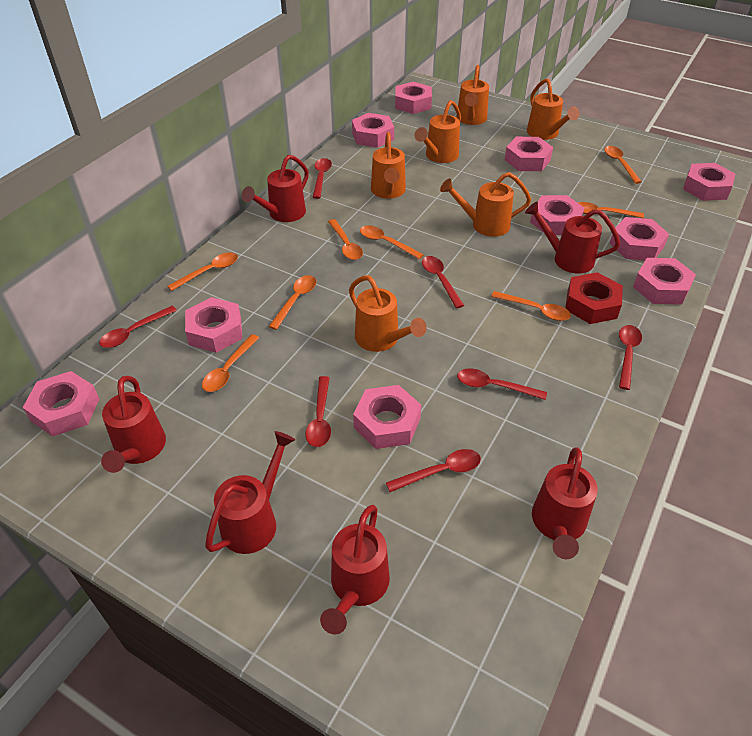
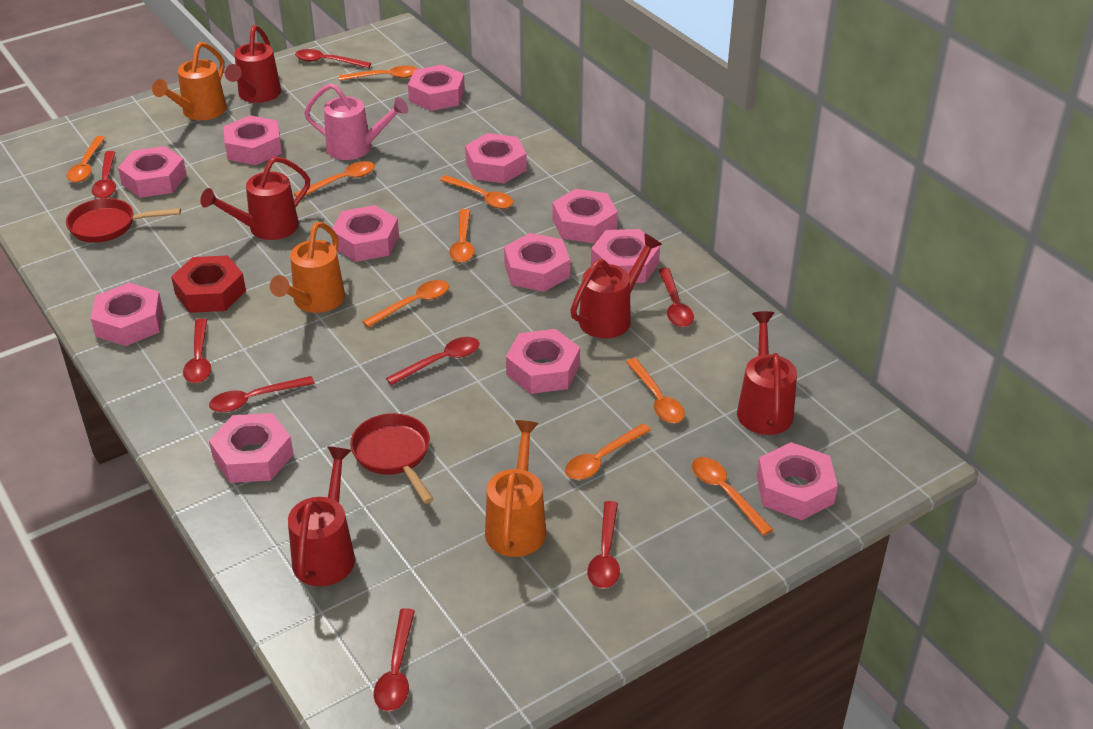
orange spoon: [168,253,238,291] [202,334,259,392] [268,275,316,330] [328,219,363,260] [360,225,424,259] [491,291,571,321] [578,202,644,218] [604,146,642,184] = 8 -> [67,136,105,183] [294,161,375,197] [339,66,418,81] [362,280,449,328] [440,175,513,209] [449,209,475,263] [565,424,651,480] [626,358,685,423] [692,457,774,536] = 9
orange watering can: [349,275,427,352] [371,132,406,199] [415,100,461,163] [440,172,531,237] [456,65,489,125] [527,78,580,140] = 6 -> [152,42,227,120] [270,222,345,313] [485,420,546,557] = 3
pink nut: [23,371,99,437] [185,297,243,353] [352,113,394,148] [353,385,421,449] [395,82,432,114] [505,137,553,171] [530,195,584,235] [610,217,669,260] [633,258,696,305] [683,163,735,201] = 10 -> [91,283,163,346] [118,146,187,198] [209,413,294,483] [223,115,282,165] [332,205,399,262] [408,65,465,111] [465,133,527,183] [504,233,570,292] [506,329,580,394] [552,189,618,243] [591,229,660,283] [757,442,838,520] = 12
pink watering can: none = 0 -> [304,83,408,160] = 1
red pan: none = 0 -> [66,198,181,243] [350,413,434,504] = 2
red spoon: [99,306,177,348] [305,376,331,447] [312,158,332,199] [386,449,481,492] [422,256,464,308] [457,368,547,400] [619,325,642,390] = 7 -> [92,151,116,198] [183,318,211,383] [209,376,315,412] [295,49,371,68] [374,608,415,711] [386,337,479,385] [587,501,620,589] [659,268,694,327] = 8
red watering can: [101,376,166,473] [205,431,295,554] [242,155,309,222] [320,505,390,635] [525,202,620,274] [532,447,598,559] = 6 -> [200,156,310,240] [225,25,281,103] [288,447,355,586] [570,233,662,338] [737,311,797,435] = 5

